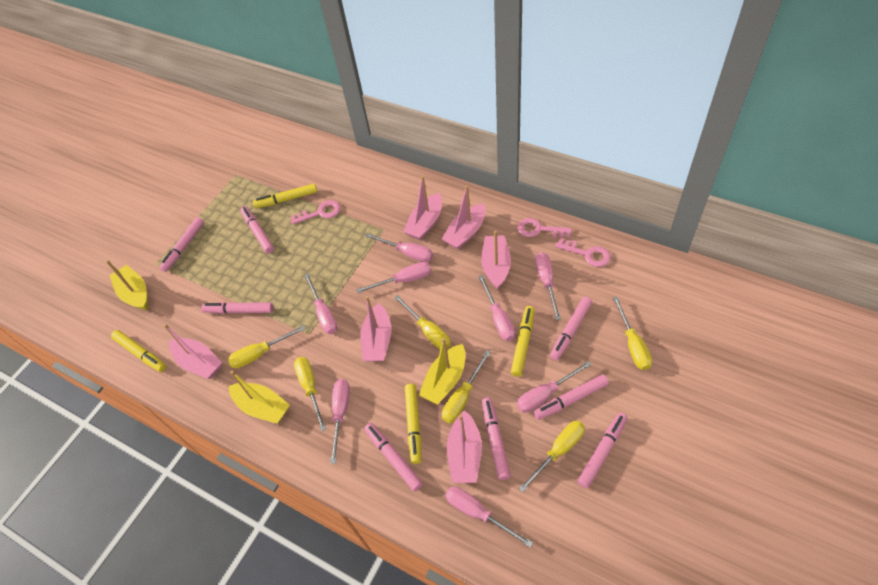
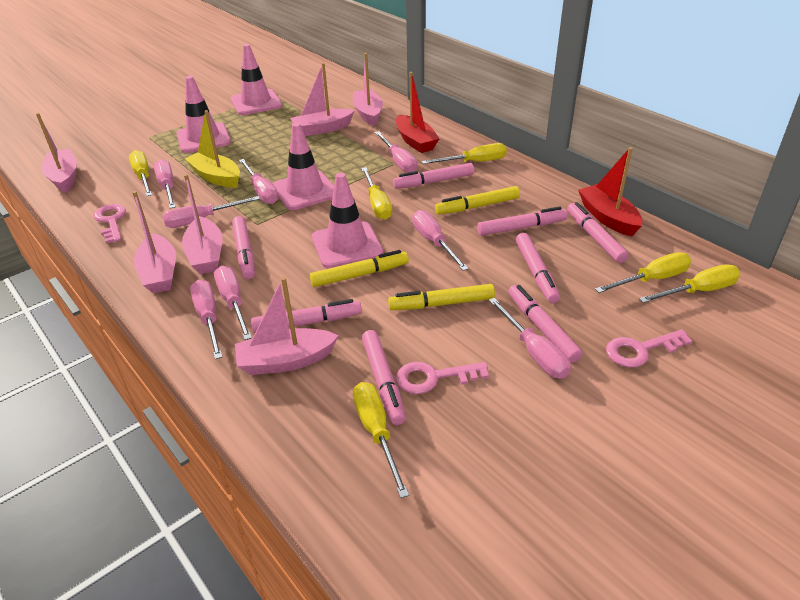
pink traffic cone: none = 0 -> [177,76,231,153] [231,44,282,115] [272,123,334,210] [312,173,384,268] = 4
red boat: none = 0 -> [396,72,440,153] [578,147,642,236] = 2
yellow boat: [106,260,148,310] [229,371,290,424] [419,338,465,405] = 3 -> [185,110,240,188] = 1
yellow marker: [111,330,166,372] [253,184,317,208] [405,384,422,464] [511,306,535,377] = 4 -> [310,250,409,287] [388,284,495,310] [435,186,520,215] = 3

